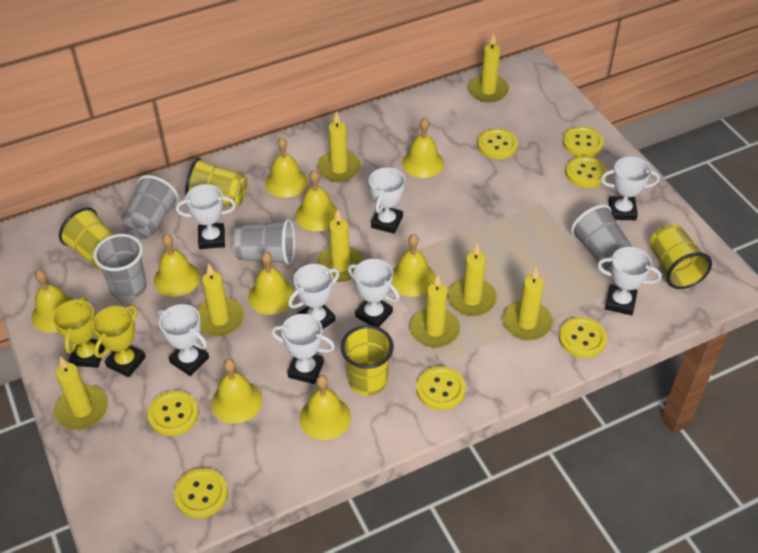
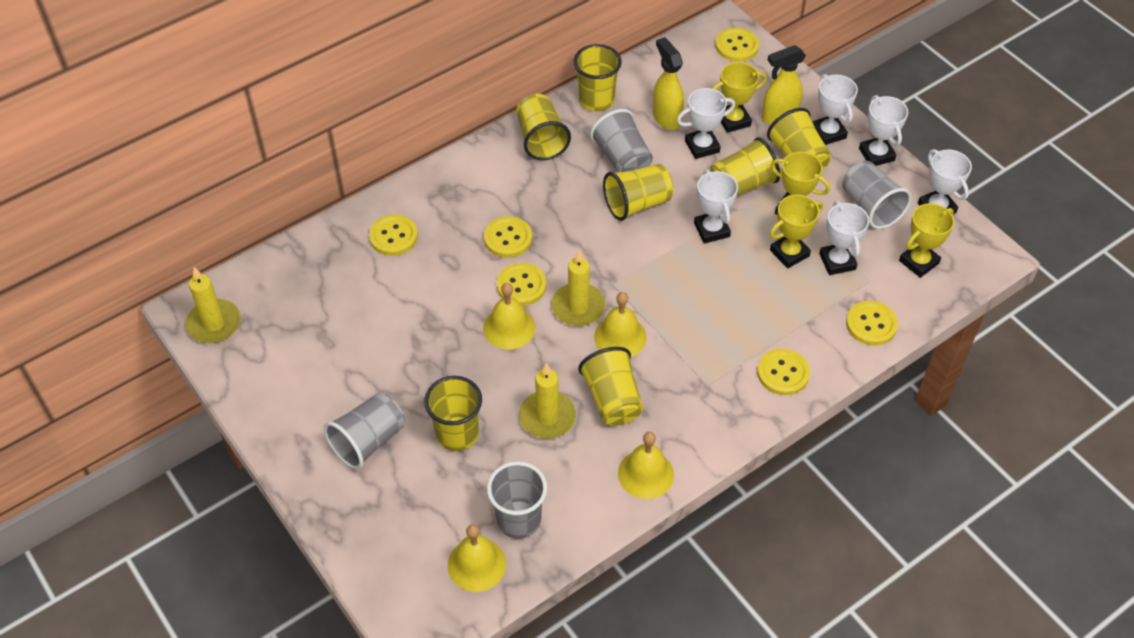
white trophy: [157,304,209,376] [176,184,236,249] [271,314,335,384] [288,264,340,329] [348,259,400,327] [369,167,405,234] [597,247,662,315] [601,157,660,220] = 8 -> [677,88,735,159] [694,170,738,244] [812,74,858,145] [819,201,869,275] [859,95,908,166] [918,149,972,214] = 6
yellow bell: [32,270,74,333] [154,234,200,297] [211,359,262,423] [248,252,295,315] [265,137,308,198] [296,170,338,231] [299,375,351,440] [392,234,436,297] [402,118,444,178] = 9 -> [448,524,506,592] [483,283,535,350] [594,292,647,357] [618,432,674,499] = 4
yellow button: [148,391,199,436] [174,468,228,519] [417,366,466,410] [478,128,518,159] [559,317,607,358] [563,126,604,156] [565,156,607,188] = 7 -> [369,215,418,256] [484,216,532,258] [497,263,546,306] [715,28,759,62] [757,349,810,395] [846,301,898,345] = 6
yellow candle: [54,356,108,430] [197,263,244,336] [317,111,361,182] [317,209,364,282] [410,275,460,348] [448,243,497,316] [468,33,509,102] [502,267,553,340] = 8 -> [186,267,241,343] [519,363,576,439] [552,250,606,326] = 3
yellow cup: [59,208,115,270] [185,158,247,207] [341,325,394,396] [650,224,712,289] = 4 -> [424,376,482,451] [516,94,571,160] [574,44,622,112] [578,347,643,426] [603,164,674,221] [710,137,780,196] [767,108,831,170] = 7
yellow spray bottle: none = 0 -> [653,37,684,130] [762,45,806,125] = 2
yellow trophy: [53,297,105,368] [92,305,146,377] = 2 -> [712,62,767,133] [770,194,823,268] [771,152,830,215] [899,203,954,278] = 4

